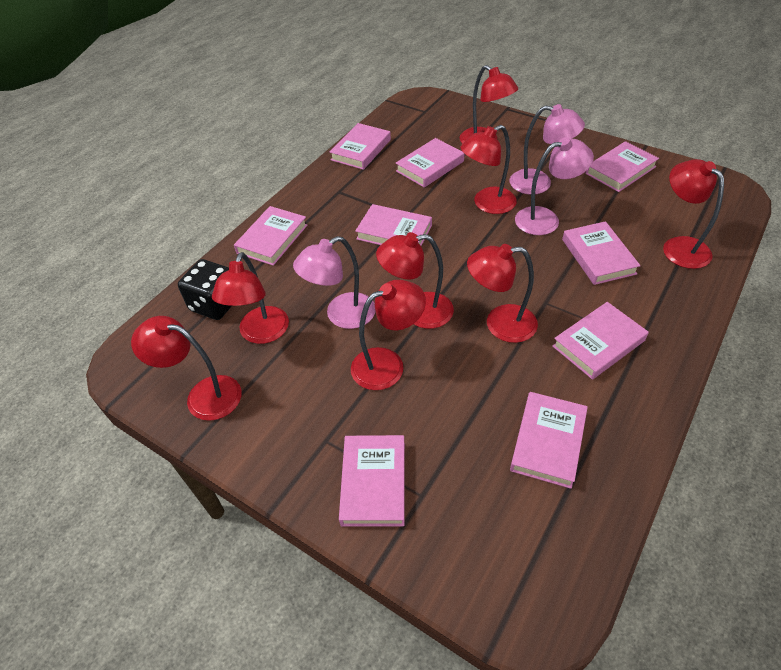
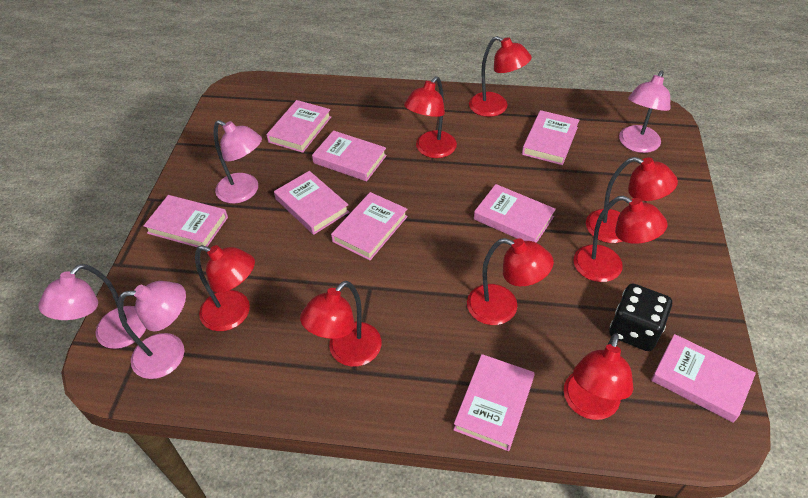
pink lamp: [293,236,375,329] [510,104,585,195] [515,137,594,235] = 3 -> [38,264,146,349] [118,281,186,379] [214,120,262,204] [619,70,670,153] = 4

